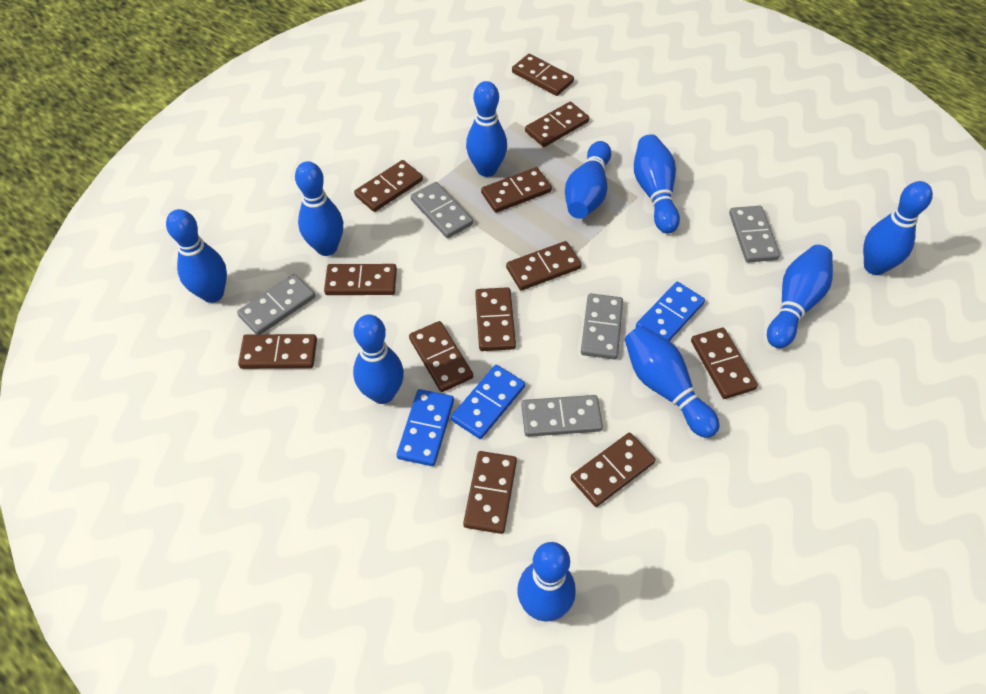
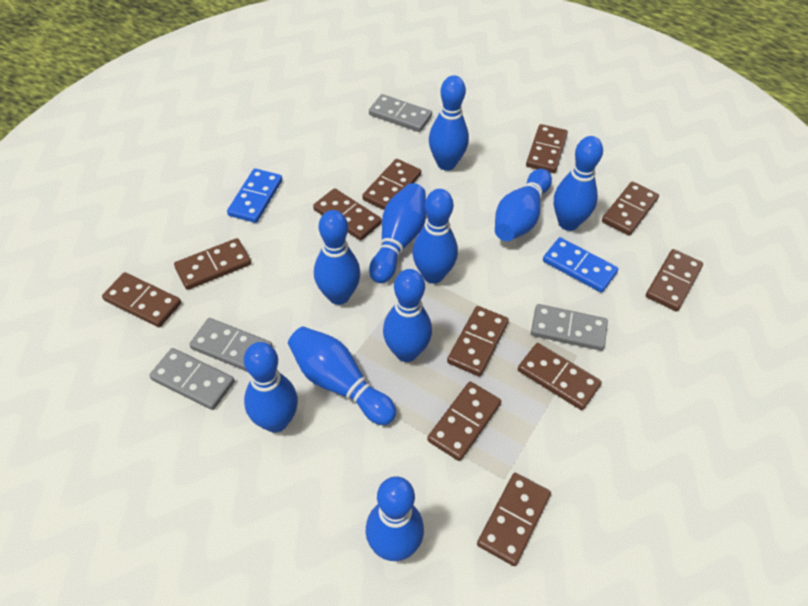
blue domino: [397,389,454,466] [451,365,525,439] [636,282,705,341] = 3 -> [227,168,282,223] [543,237,618,293] = 2
brown domino: [238,334,317,369] [324,264,397,295] [354,160,423,212] [409,321,473,392] [463,451,517,534] [475,287,516,351] [481,167,552,213] [506,241,582,291] [512,54,574,96] [525,102,589,147] [571,433,656,507] [691,328,758,399] = 12 -> [102,272,181,327] [174,238,251,290] [313,188,382,241] [362,159,421,210] [427,381,501,461] [447,306,509,376] [477,473,551,566] [518,343,602,410] [526,124,568,173] [602,182,659,235] [646,249,703,311] = 11
grey domino: [237,274,315,334] [411,182,473,238] [521,395,603,437] [581,293,623,359] [729,206,780,262] = 5 -> [149,348,235,410] [189,318,272,372] [369,94,432,132] [531,304,608,351] = 4

